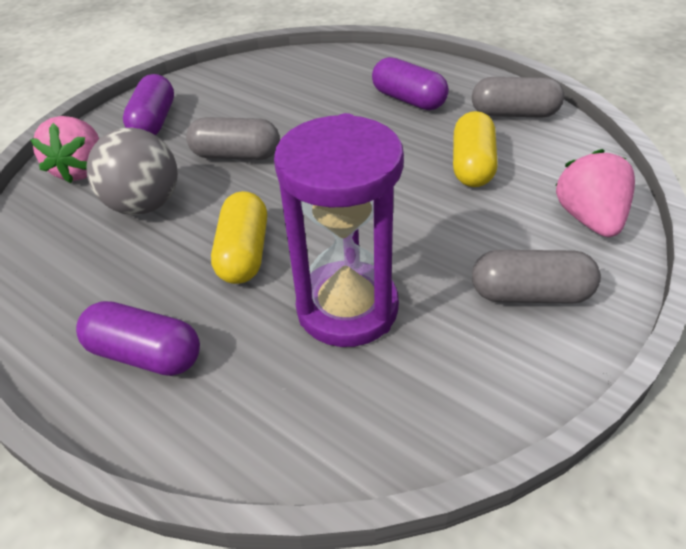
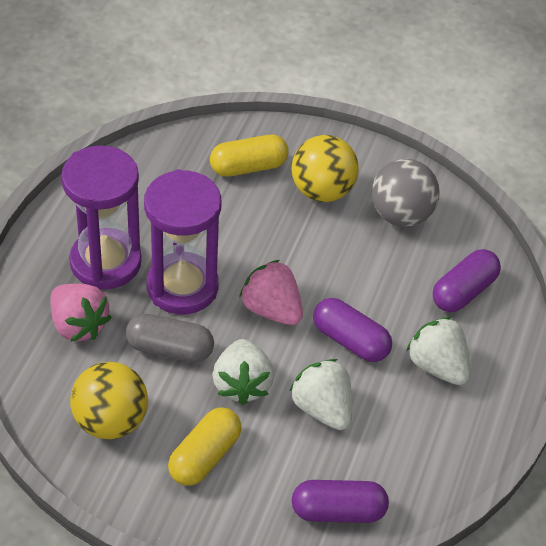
grey capsule: [186,117,280,160] [472,77,564,118] [472,250,601,304] = 3 -> [126,314,214,362] = 1
purple hourglass: [274,113,404,347] = 1 -> [61,145,142,289] [144,169,221,314] = 2
white strawberry: none = 0 -> [213,339,274,405] [290,359,352,430] [406,317,471,385] = 3
yellow ball: none = 0 -> [70,362,148,439] [291,135,359,202] = 2

